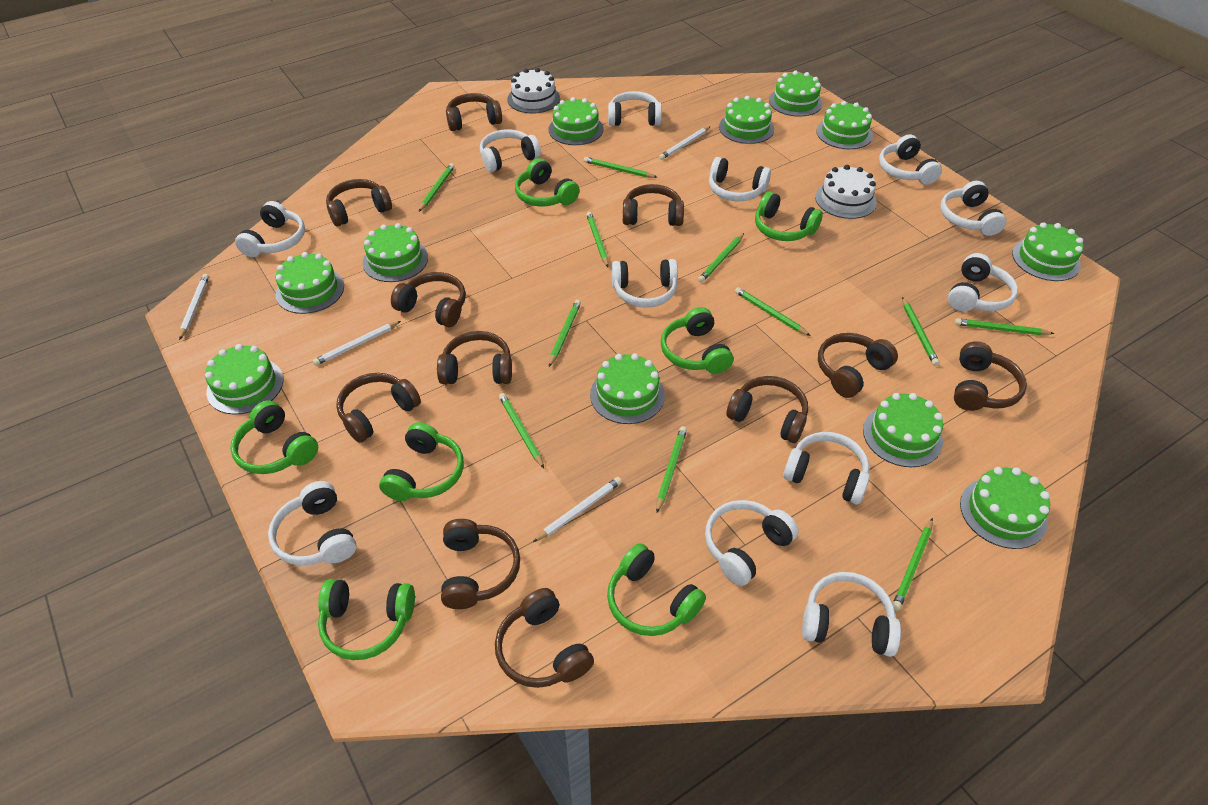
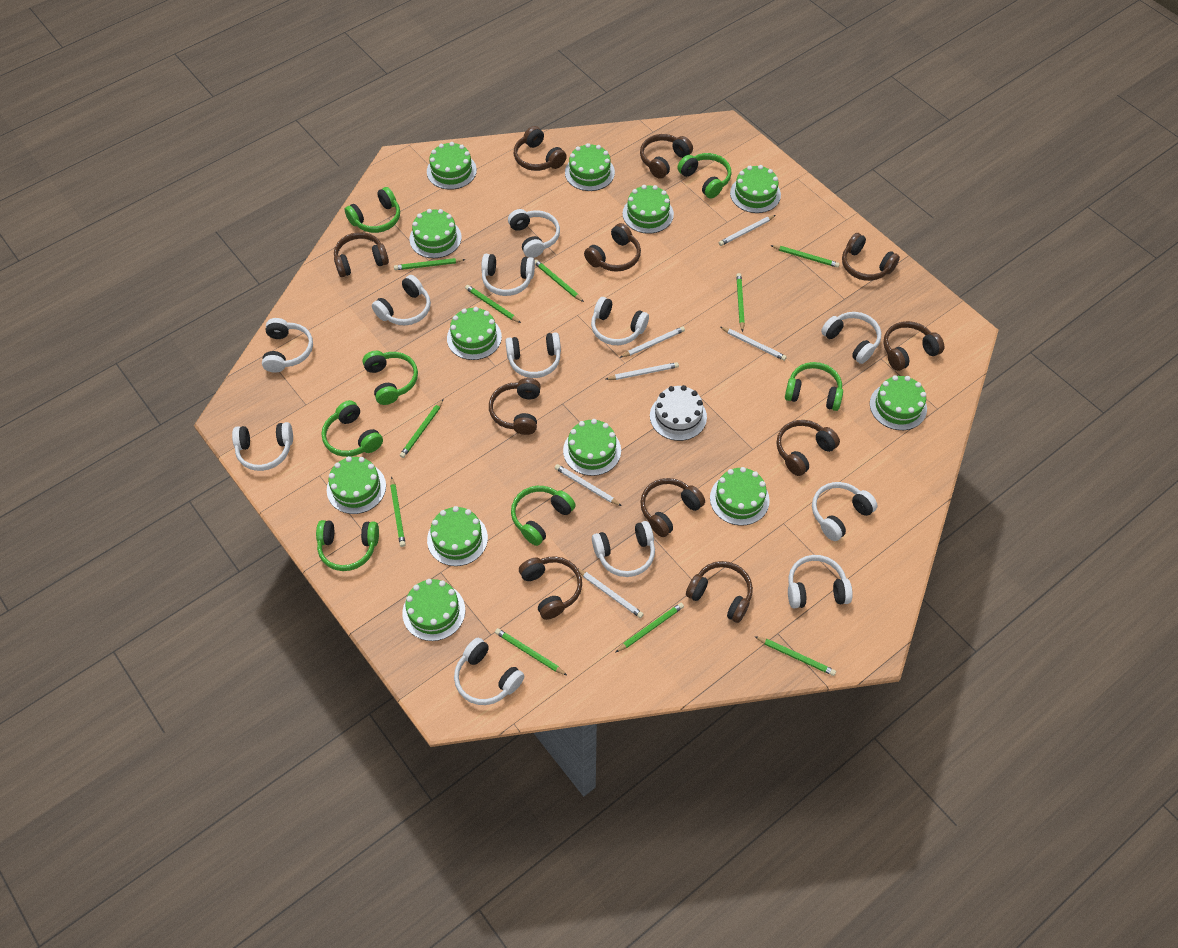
green cake: [205,344,283,414] [275,252,344,314] [362,223,428,282] [548,97,604,145] [590,353,665,424] [719,96,774,144] [769,71,823,117] [817,101,873,149] [863,393,943,467] [960,467,1050,549] [1012,222,1083,281] = 11 -> [327,456,386,514] [402,579,465,641] [410,209,462,258] [427,142,477,190] [427,506,488,566] [447,307,502,360] [563,419,621,476] [565,143,615,191] [623,185,674,234] [710,467,770,526] [730,165,781,213] [870,375,927,430] = 12
green pencil: [419,163,455,212] [499,393,544,468] [549,300,581,367] [584,157,657,178] [586,212,609,267] [656,426,687,513] [698,233,744,283] [735,287,811,336] [893,518,933,611] [902,297,940,366] [955,318,1054,335] = 11 -> [390,476,406,547] [394,258,466,270] [400,399,444,458] [465,285,521,323] [495,628,568,676] [535,259,584,302] [615,603,684,653] [736,273,745,332] [754,636,836,676] [770,245,840,268] = 10
white cake: [507,68,560,114] [815,165,877,219] = 2 -> [650,385,707,441] = 1
white pencil: [179,274,209,340] [313,321,401,366] [533,477,622,542] [659,126,710,160] = 4 -> [555,464,622,506] [577,568,644,618] [605,362,679,380] [619,326,685,358] [719,215,776,246] [720,327,787,361] = 6

